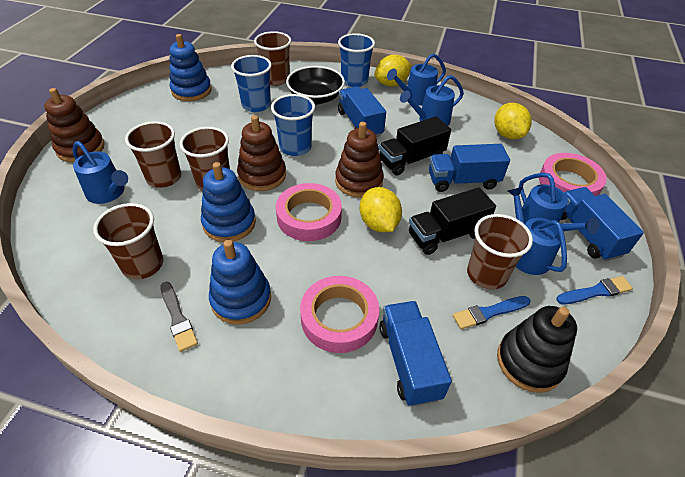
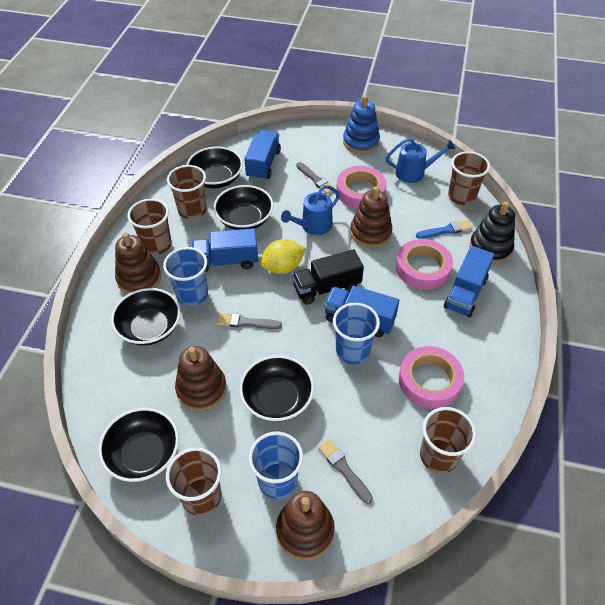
black bowl: [286,66,345,105] = 1 -> [98,408,179,482] [111,288,181,346] [187,146,243,188] [214,185,274,230] [239,355,314,422] = 5
black truck: [379,116,451,175] [409,187,496,255] = 2 -> [292,249,364,304] = 1
blue brush: [453,296,531,329] [556,276,633,304] = 2 -> [416,220,472,239] = 1
blue stacking toy: [170,34,212,101] [201,162,256,242] [209,240,271,325] = 3 -> [343,95,380,154] = 1
blue watering can: [73,141,128,204] [387,53,446,105] [400,75,464,126] [508,187,567,275] [519,173,599,234] = 5 -> [281,185,340,235] [386,138,455,183] = 2
brown stacking toy: [44,88,105,162] [237,115,286,191] [335,122,384,198] = 3 -> [115,232,161,294] [175,346,227,411] [276,491,335,560] [350,186,393,248] = 4
grey brush: [160,282,198,352] = 1 -> [217,313,282,329] [296,162,335,194] [318,439,373,504] = 3
yellow lemon: [360,187,402,232] [374,55,412,87] [494,103,532,139] = 3 -> [260,239,306,274] = 1

